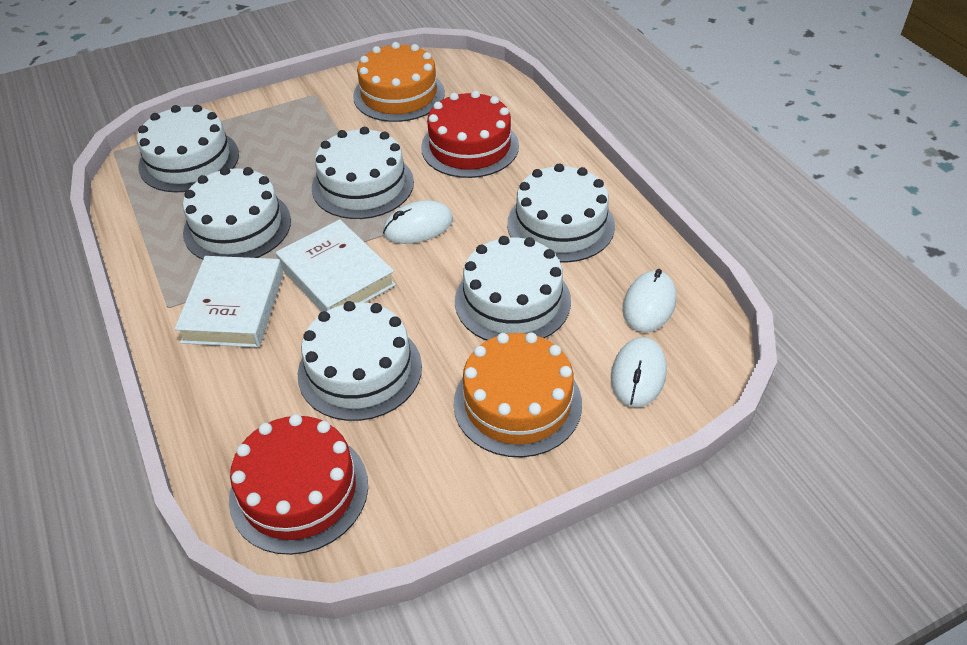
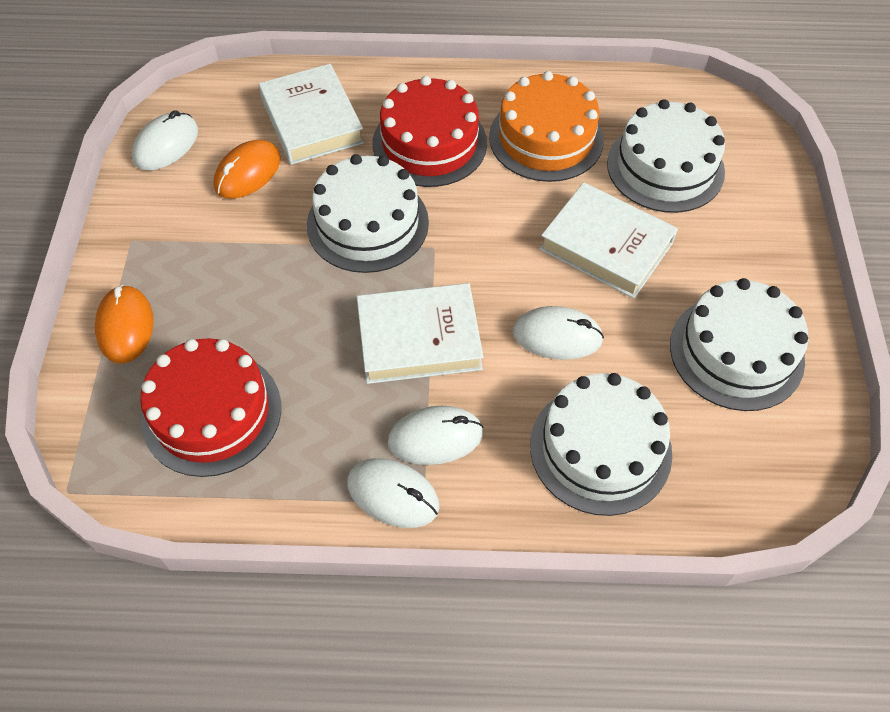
orange cake: [353,42,445,122] [454,332,582,457] = 2 -> [489,71,604,182] = 1
orange mouse: none = 0 -> [95,285,154,364] [213,140,281,199] = 2
white book: [175,256,283,348] [276,219,396,312] = 2 -> [258,64,364,165] [357,283,484,384] [539,182,678,299] = 3
white cake: [137,105,239,192] [183,167,291,259] [298,301,422,421] [312,127,414,219] [455,236,571,341] [507,164,615,263] = 6 -> [307,154,429,273] [530,373,672,516] [607,99,725,213] [670,278,809,411] = 4
white mouse: [383,200,453,244] [611,337,667,407] [623,269,676,332] = 3 -> [132,110,198,170] [347,458,439,528] [388,406,483,465] [513,306,604,360] = 4

